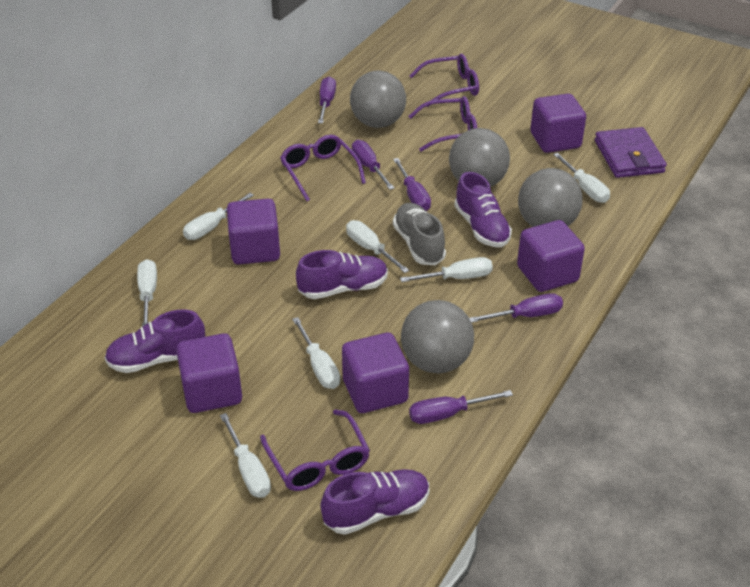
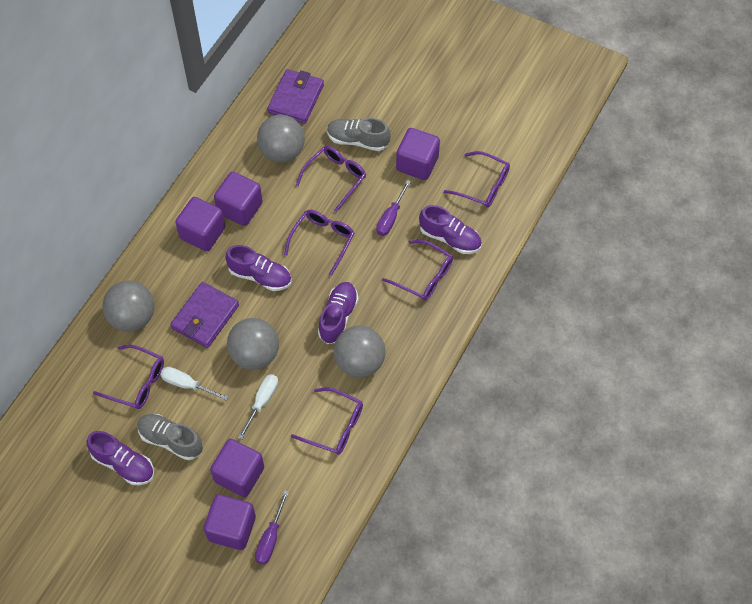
grey shoe: [393,203,446,265] = 1 -> [137,414,203,460] [327,118,391,151] = 2
purple glasses: [260,409,370,491] [280,134,366,201] [408,96,477,152] [409,54,479,107] = 4 -> [93,345,164,409] [284,210,355,276] [291,388,363,455] [296,146,366,212] [382,240,453,301] [444,151,510,208] = 6
purple screwdriver: [318,77,336,123] [352,140,394,190] [393,158,431,211] [409,390,513,424] [469,293,563,323] = 5 -> [255,490,289,564] [376,180,411,236] = 2
purple wallet: [595,127,667,178] = 1 -> [170,282,239,348] [267,69,324,124] = 2
white screwdriver: [137,259,157,327] [183,193,254,240] [220,413,271,498] [292,317,340,389] [346,220,409,273] [400,257,493,282] [553,153,610,203] = 7 -> [160,367,229,401] [238,374,278,439] = 2

